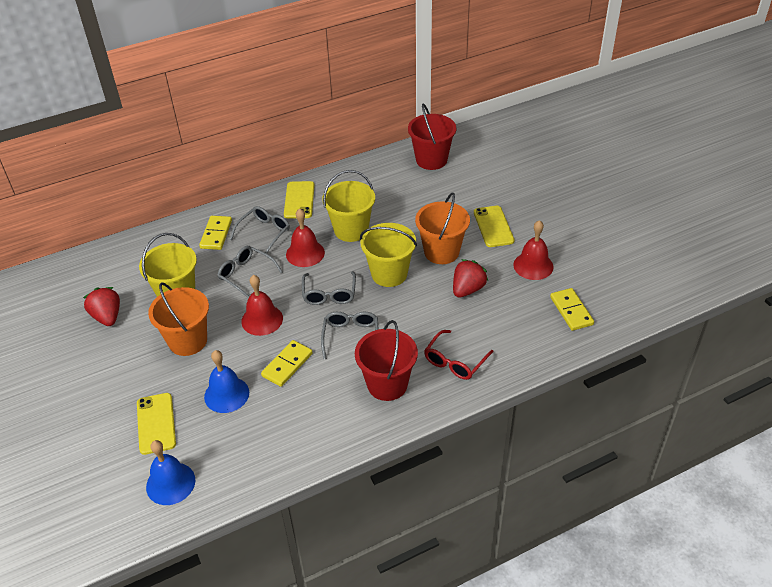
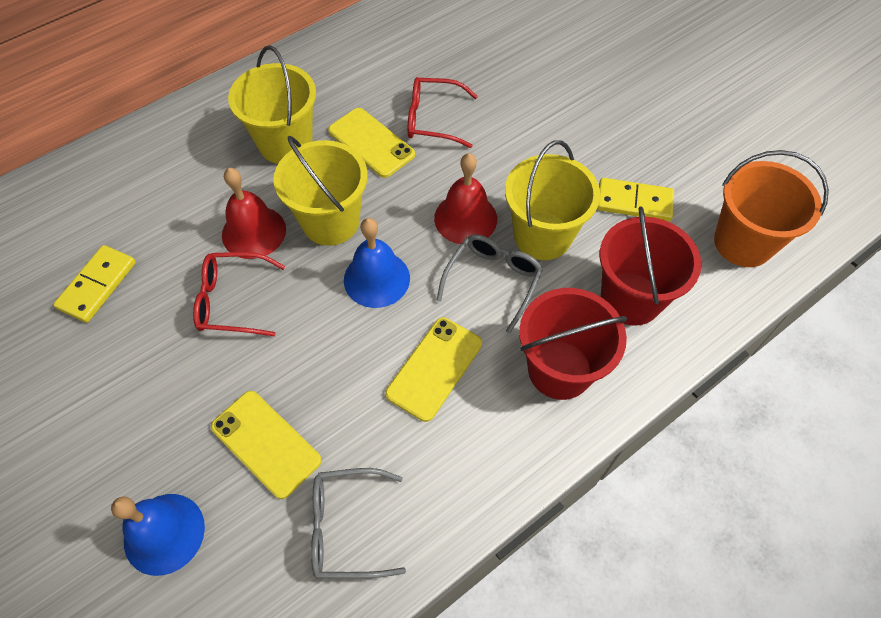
grey glasses: [217,246,283,298] [230,206,290,254] [302,271,356,305] [321,311,378,360] = 4 -> [311,468,406,578] [436,234,543,333] = 2
orange bucket: [148,282,209,356] [415,192,470,264] = 2 -> [714,150,829,267] = 1
red bell: [241,275,283,336] [286,208,325,267] [513,220,554,280] = 3 -> [222,168,286,259] [434,153,497,244] = 2
red glasses: [424,330,493,380] = 1 -> [193,252,285,337] [408,77,478,148] = 2
red strawberry: [83,287,120,326] [453,259,488,298] = 2 -> none = 0
yellow domino: [199,216,232,250] [261,340,313,387] [550,288,594,331] = 3 -> [53,245,136,323] [597,178,674,221] = 2

